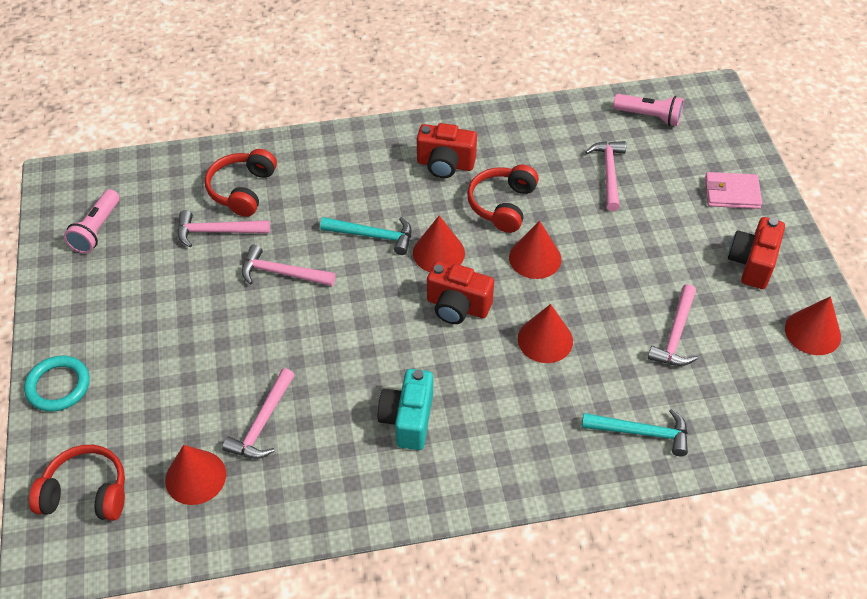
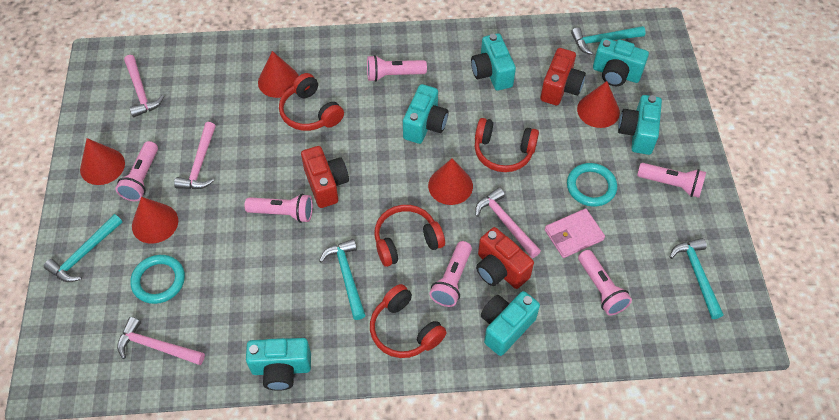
pink flashlight: [64,189,120,253] [613,94,684,126] = 2 -> [115,141,158,201] [245,194,313,223] [367,55,427,82] [429,241,472,307] [578,250,632,316] [637,163,706,198] = 6
pink hammer: [178,210,270,247] [222,368,294,459] [242,245,336,286] [585,141,626,211] [648,284,697,366] = 5 -> [117,317,205,365] [124,55,164,117] [174,122,216,189] [475,187,541,258] = 4
red headphones: [29,445,125,521] [205,149,277,217] [467,165,539,233] = 3 -> [279,73,344,131] [370,284,447,358] [374,205,445,267] [475,118,539,172] = 4
turquoise camera: [378,369,433,450] = 1 -> [246,338,311,391] [403,84,448,144] [471,33,516,91] [481,291,540,356] [593,38,649,86] [618,95,662,155] = 6
turquoise hammer: [320,217,412,255] [582,409,688,456] = 2 -> [44,214,123,282] [319,239,366,320] [571,26,646,55] [670,238,724,319] = 4
turquoise ring: [24,355,90,412] = 1 -> [130,255,185,304] [567,163,617,207] = 2

